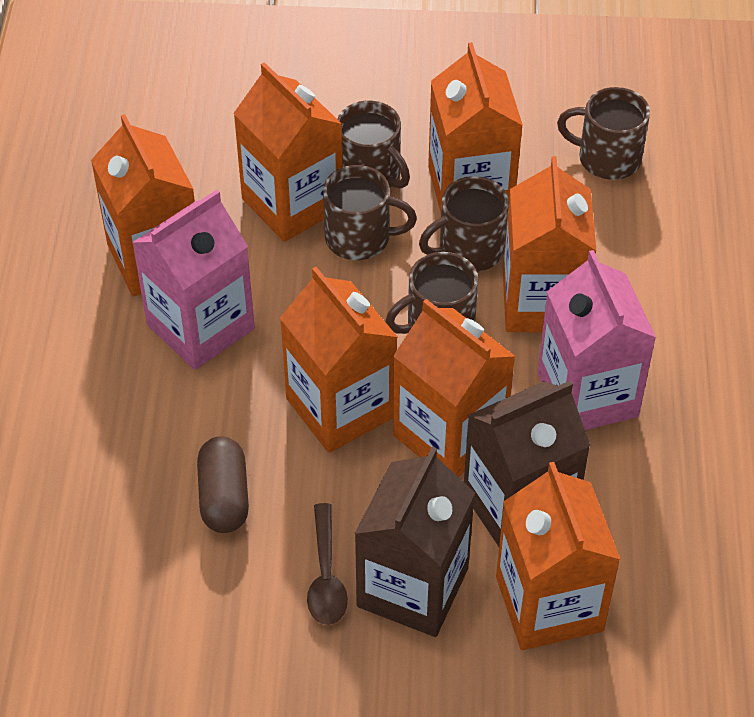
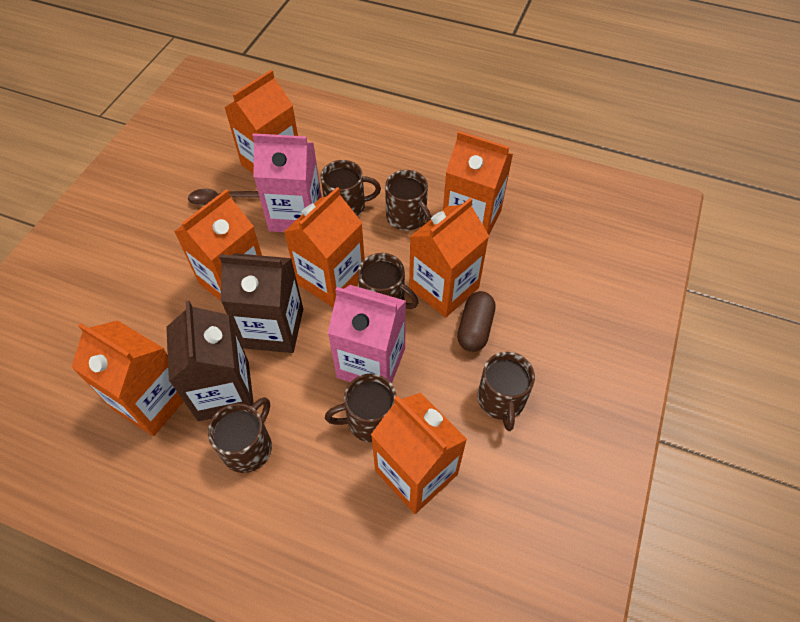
brown mug: [323,165,417,260] [337,100,410,188] [385,252,478,334] [419,176,509,272] [557,87,650,180] = 5 -> [207,397,272,473] [320,160,381,217] [325,374,396,442] [358,253,418,309] [385,170,432,231] [478,352,535,431] = 6

